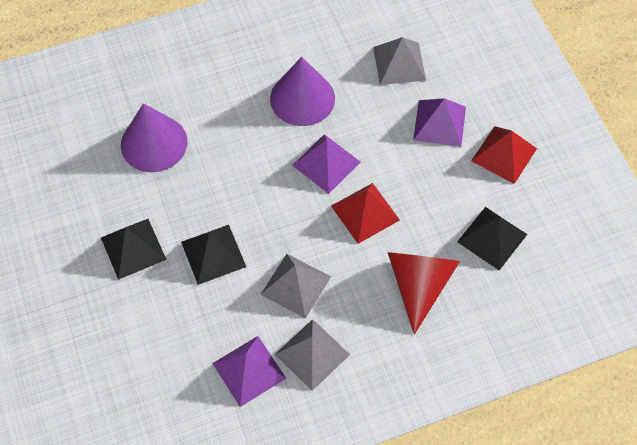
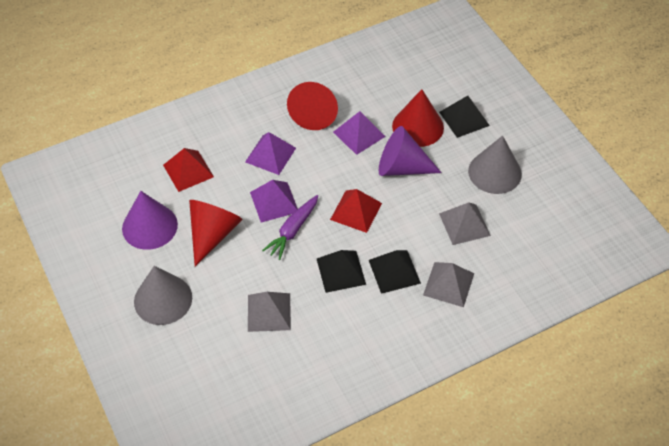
grey cone: none = 0 -> [134,266,192,325] [468,136,522,194] = 2
purple carrot: none = 0 -> [262,195,318,260] = 1
red cone: [388,252,460,335] = 1 -> [189,200,243,267] [287,82,338,130] [392,89,444,147] = 3

